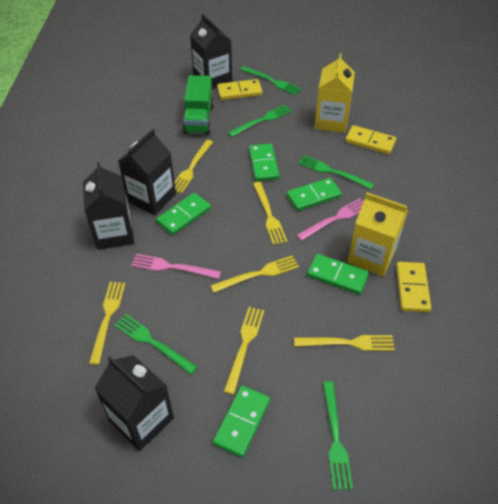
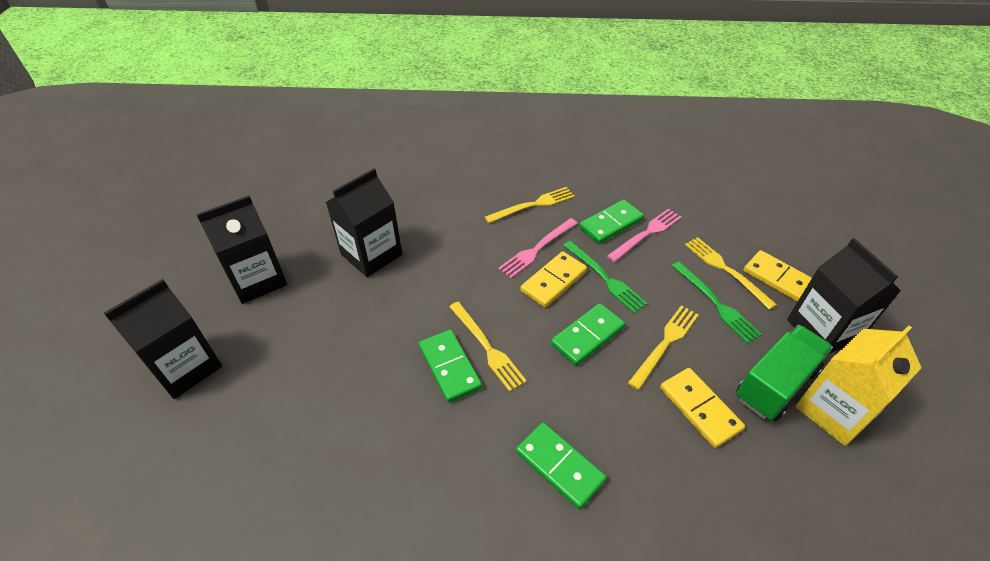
green domino: [156,193,211,235] [213,386,270,458] [249,144,279,181] [286,178,342,211] [307,254,369,295] = 5 -> [419,330,482,403] [516,423,607,509] [551,303,625,366] [579,200,644,244] = 4
green fork: [114,314,198,375] [228,104,292,137] [240,66,302,95] [298,155,374,189] [323,381,353,490] = 5 -> [563,241,648,313] [672,262,762,343] = 2
yellow carton: [314,53,355,133] [348,192,408,277] = 2 -> [795,325,922,446] = 1
yellow fork: [89,282,126,365] [175,140,213,194] [211,255,299,293] [224,307,264,395] [253,182,287,245] [294,335,395,351] = 6 -> [449,302,527,392] [485,187,575,223] [628,305,699,390] [685,237,777,310] = 4

